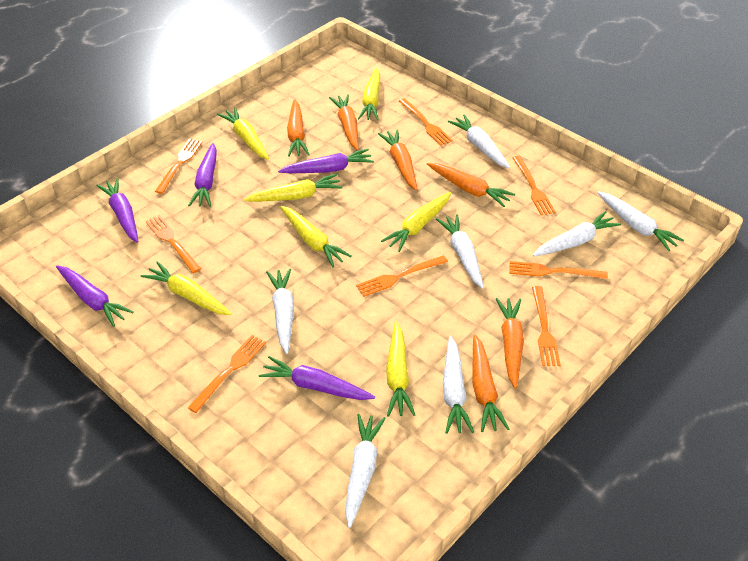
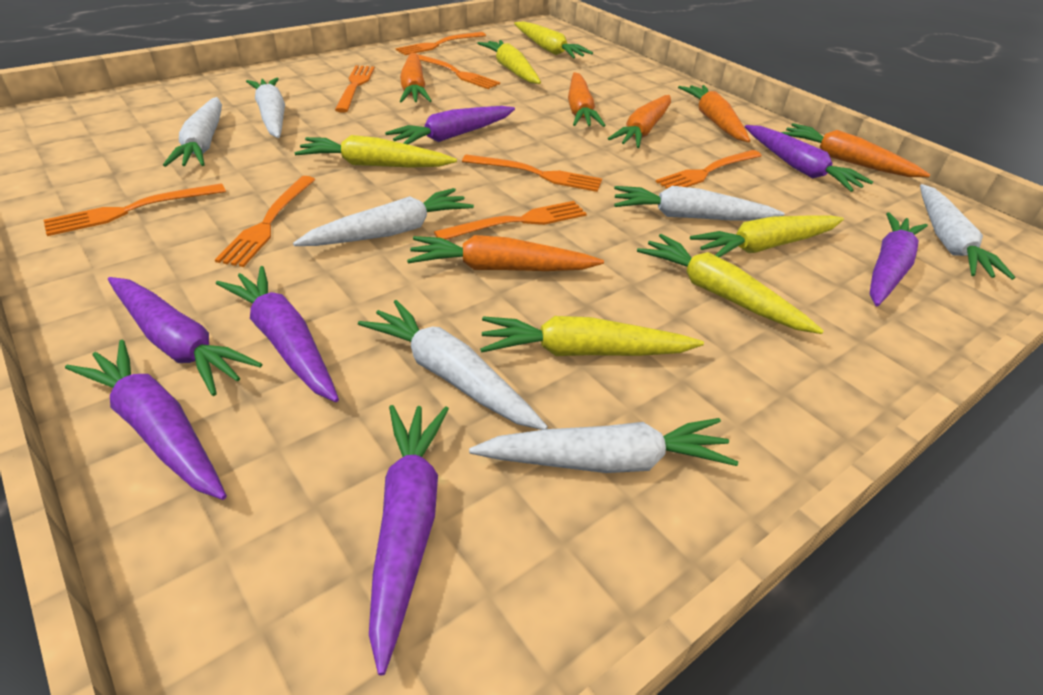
purple carrot: [56,265,134,327] [96,178,139,243] [188,143,217,207] [258,356,375,400] [278,149,374,173] = 5 -> [65,340,227,500] [108,277,262,396] [216,266,339,402] [369,405,449,675] [385,106,515,144] [745,125,873,192] [870,212,928,306] = 7
yellow carrot: [141,261,232,315] [217,107,269,160] [244,174,343,202] [280,206,352,267] [358,68,380,120] [381,192,451,252] [386,322,415,417] = 7 -> [294,135,457,168] [477,40,541,84] [480,316,704,356] [514,21,593,58] [637,234,824,334] [690,215,844,257] = 6

